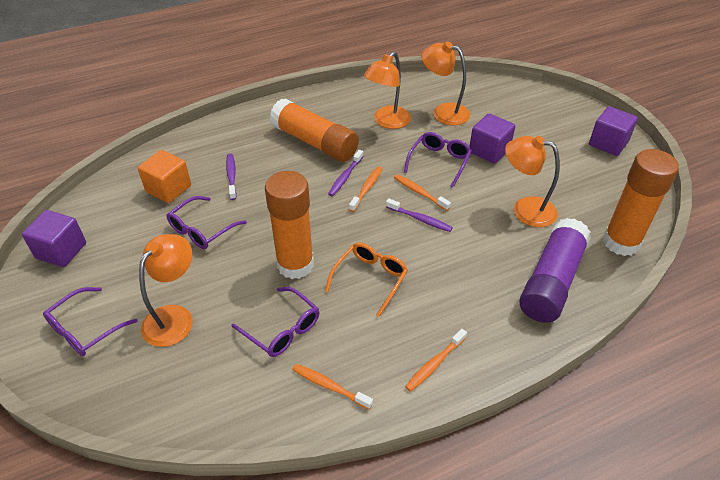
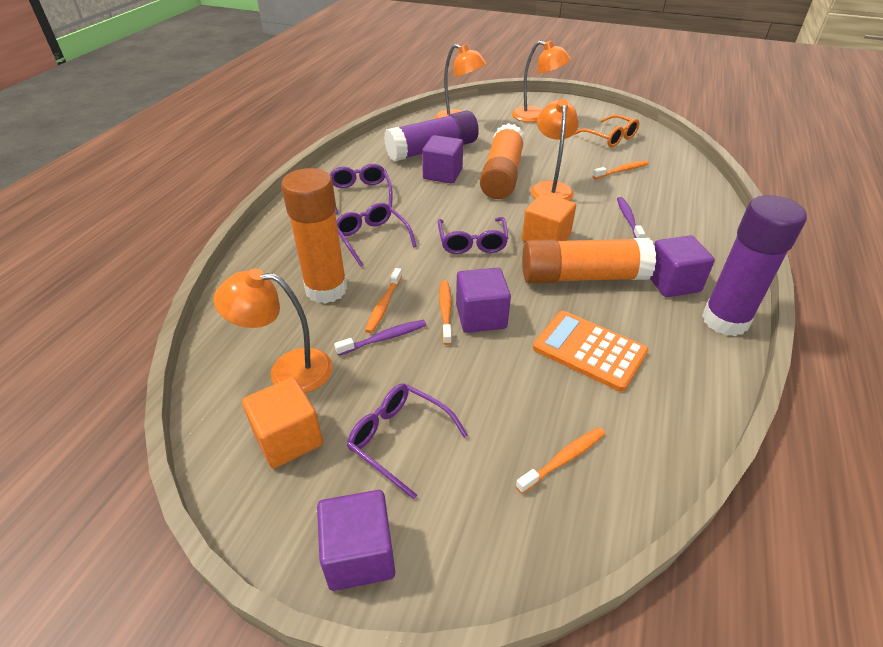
orange calculator: none = 0 -> [533,311,648,392] = 1
orange cube: [138,150,191,203] = 1 -> [242,377,323,469] [522,193,576,242] = 2
purple cube: [22,210,86,267] [469,113,515,164] [589,106,638,156] = 3 -> [317,490,395,591] [422,135,463,184] [456,268,511,333] [650,235,715,297] = 4
purple glue stick: [519,218,591,323] = 1 -> [384,110,479,161] [702,195,807,336] = 2
purple toothbrush: [226,153,237,200] [328,150,363,196] [386,198,453,232] = 3 -> [334,320,426,356] [617,197,645,238] = 2

